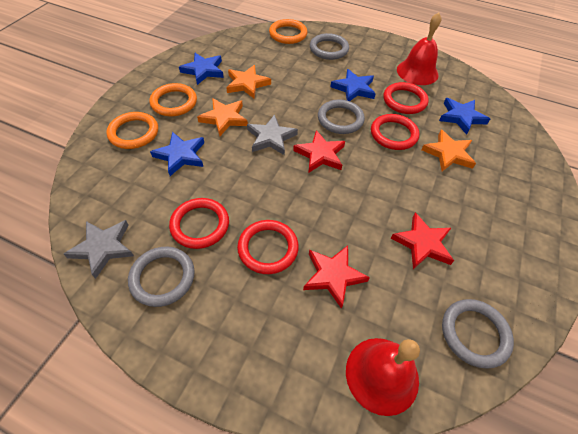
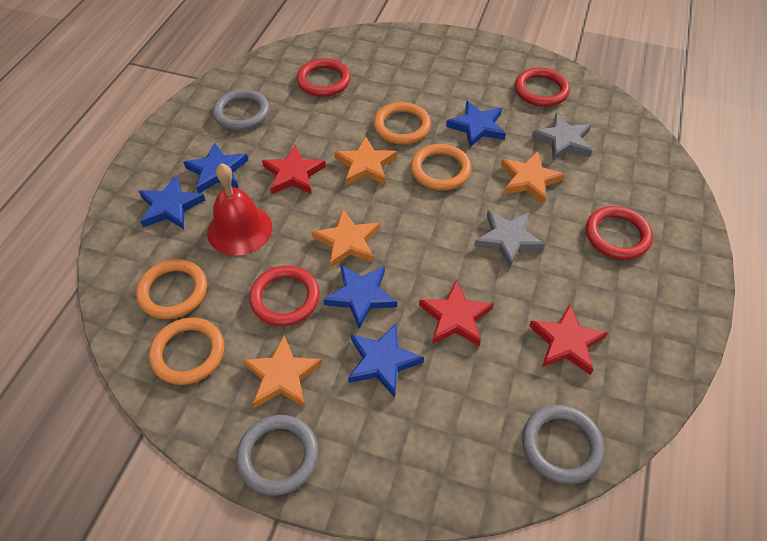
blue star: [150,132,204,176] [179,53,224,85] [330,69,376,101] [439,98,490,135] = 4 -> [139,175,205,229] [183,142,248,193] [323,265,397,329] [348,324,424,398] [446,101,506,147] = 5
grey ring: [128,246,195,307] [310,33,349,60] [318,100,365,134] [442,299,514,369] = 4 -> [213,89,270,130] [236,415,319,496] [522,405,605,484] = 3
orange ring: [107,112,158,149] [150,83,197,116] [269,19,307,44] = 3 -> [136,259,207,319] [149,317,224,385] [374,102,431,144] [411,144,471,190] = 4
orange star: [197,98,248,136] [226,65,271,98] [421,130,476,171] = 3 -> [243,335,322,407] [312,209,380,268] [334,136,397,185] [501,151,565,204] = 4
red bell: [346,338,420,416] [397,12,441,85] = 2 -> [207,163,272,256] = 1

